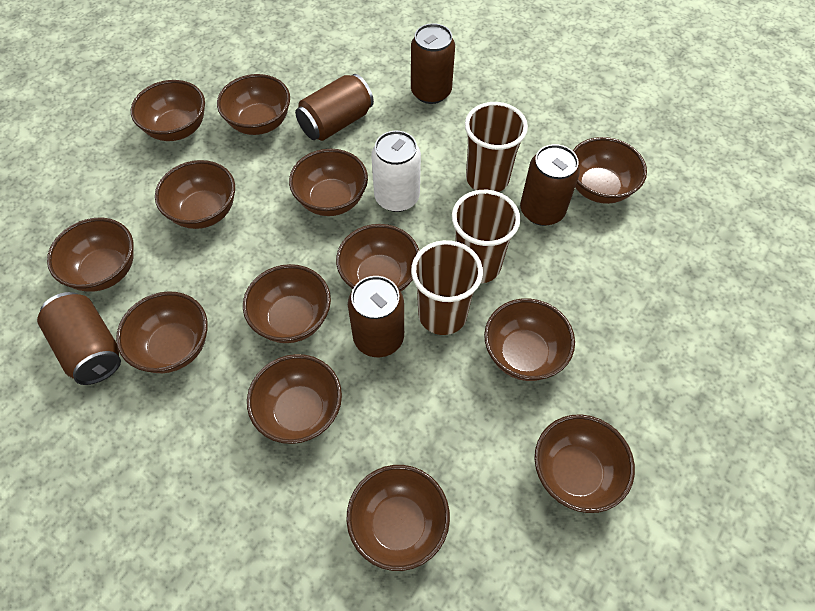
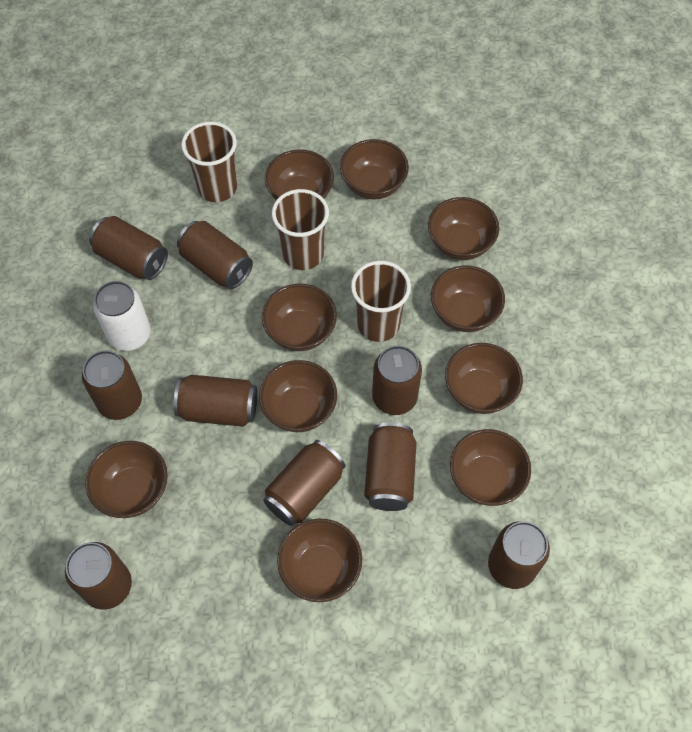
brown bowl: [47,218,134,292] [116,291,208,373] [131,80,205,141] [155,160,235,229] [217,74,290,135] [243,264,331,343] [247,354,342,444] [289,149,368,216] [336,224,419,291] [346,465,450,571] [484,299,575,381] [535,414,635,513] [572,137,647,204] = 13 -> [85,441,168,518] [259,360,337,432] [262,284,337,351] [265,150,334,200] [277,518,362,602] [340,139,409,199] [428,197,499,260] [431,265,505,332] [445,343,523,414] [450,429,531,506] = 10
brown can: [37,292,121,385] [295,74,374,141] [348,276,404,357] [411,23,455,104] [520,144,580,226] = 5 -> [65,542,132,610] [82,350,142,420] [89,216,168,280] [174,375,257,427] [177,221,253,289] [263,440,345,526] [364,422,417,511] [372,346,422,415] [488,521,550,589] = 9

